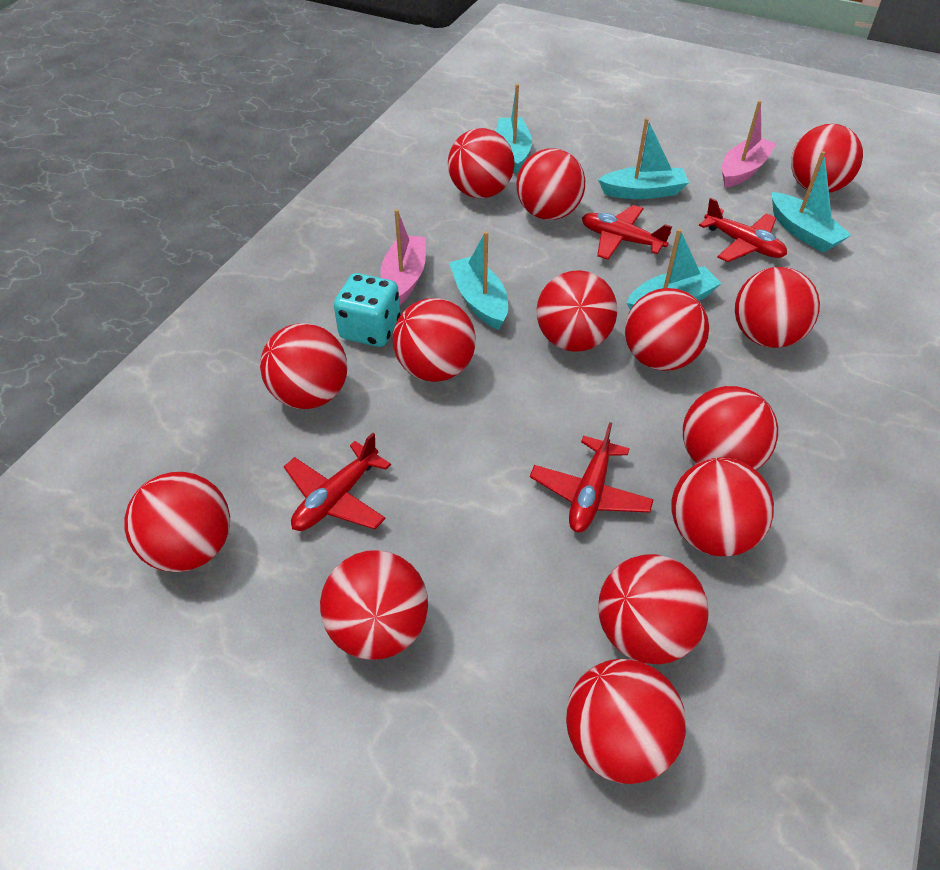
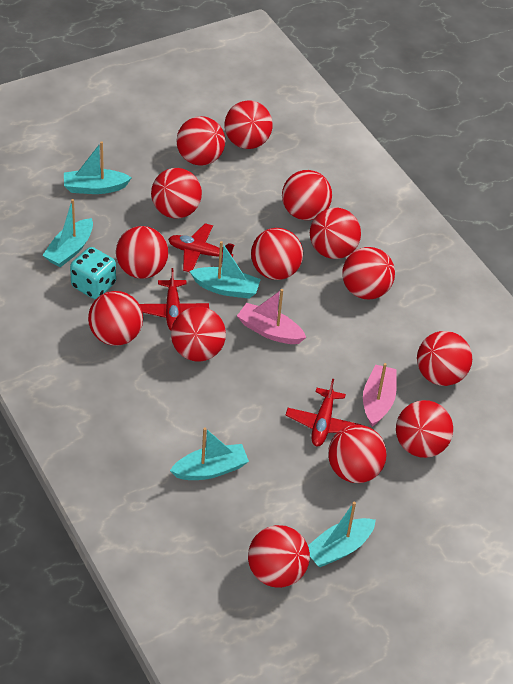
red plane: [284,433,391,531] [530,422,654,532] [582,205,672,260] [699,198,787,262] = 4 -> [139,268,209,330] [168,223,234,272] [286,379,361,447] = 3

